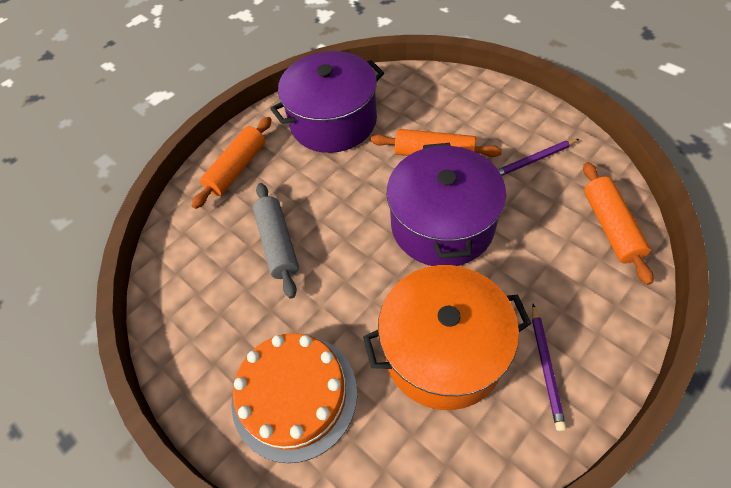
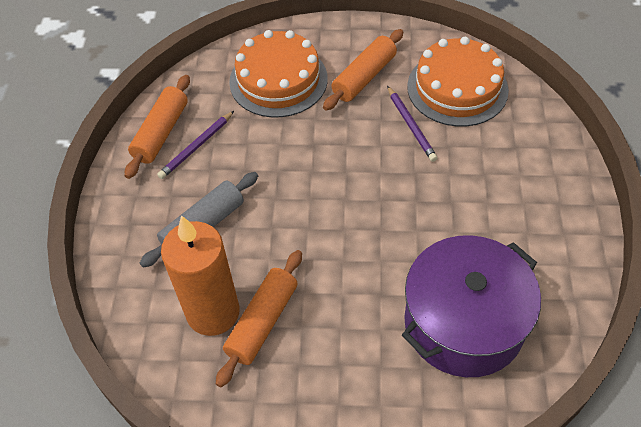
orange cake: [231,333,357,463] = 1 -> [229,30,328,117] [407,37,509,127] = 2
orange candle: none = 0 -> [161,215,240,336] = 1
orange pot: [363,265,532,410] = 1 -> none = 0
purple pot: [270,51,384,153] [387,143,506,266] = 2 -> [402,235,541,377] = 1

